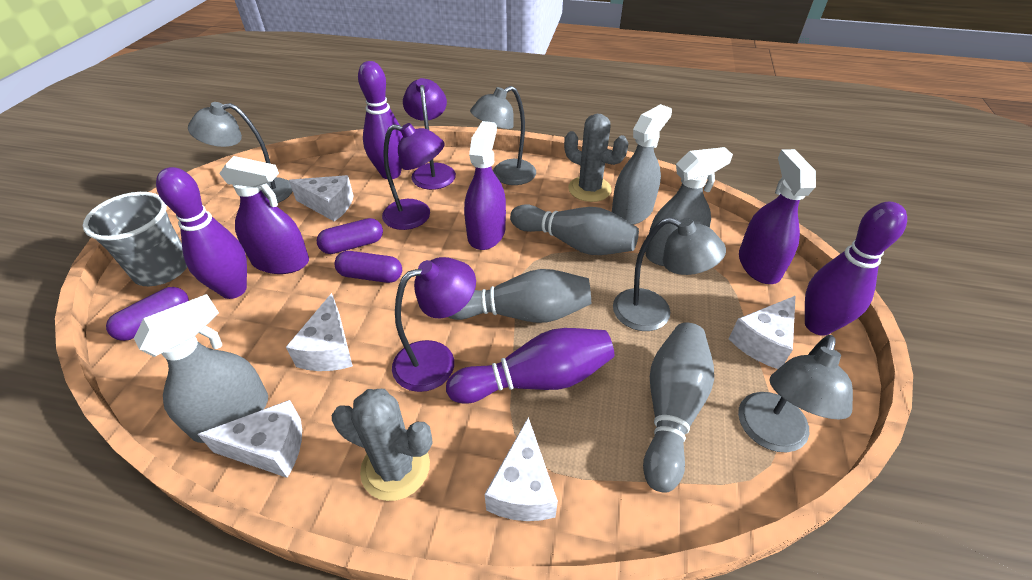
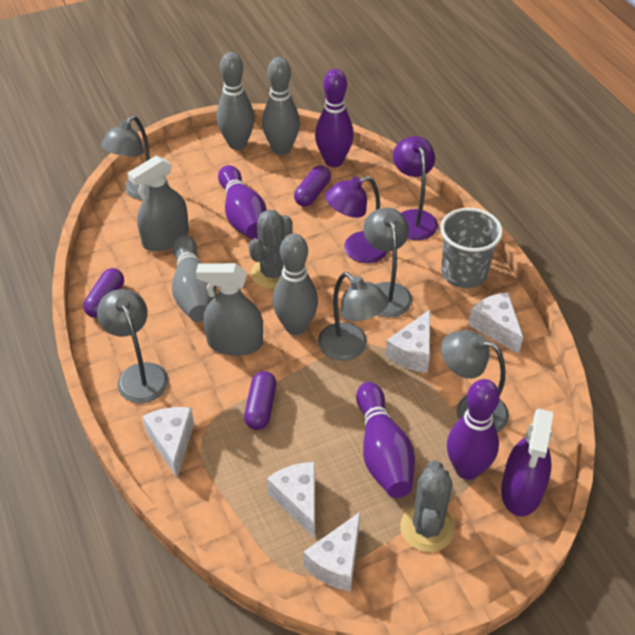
grey bowling pin: [448,269,591,323] [510,204,639,255] [643,323,714,493] = 3 -> [172,235,216,322] [217,52,255,150] [262,57,300,155] [273,234,318,335] = 4
grey lamp: [188,102,292,203] [470,86,536,185] [613,217,726,331] [738,335,853,452] = 4 -> [97,289,169,403] [101,115,168,200] [318,272,389,361] [363,208,412,317] [441,330,509,433] = 5
grey spray bottle: [134,294,268,443] [612,104,672,225] [646,147,733,266] = 3 -> [127,156,189,251] [196,263,263,356] = 2
purple lamp: [382,123,444,230] [392,257,476,392] [403,78,456,190] = 3 -> [325,176,389,263] [393,136,438,240] = 2
purple spray bottle: [219,156,309,274] [464,121,506,250] [739,149,816,284] = 3 -> [501,408,553,516] = 1

